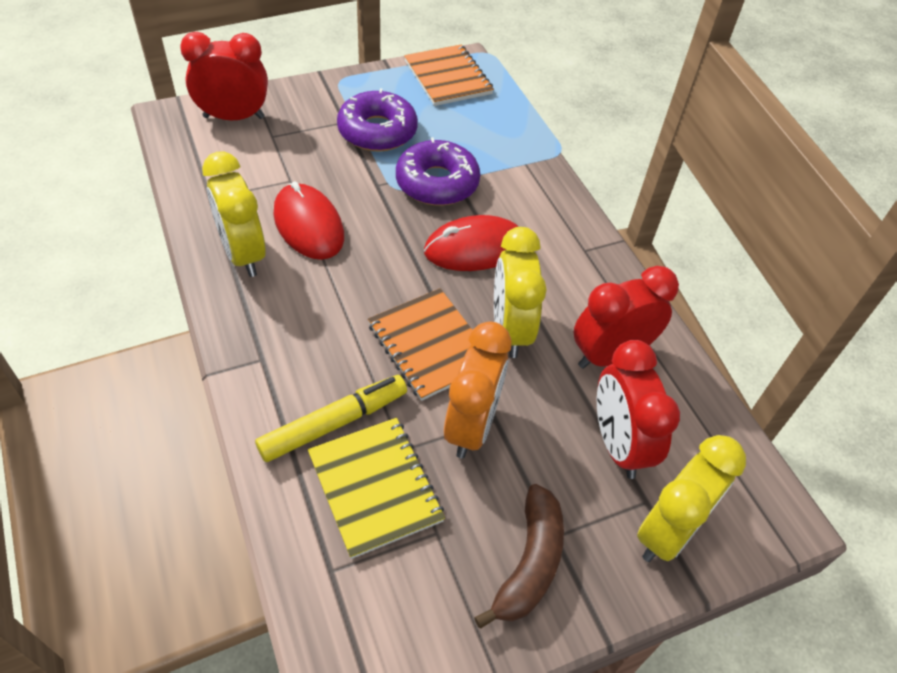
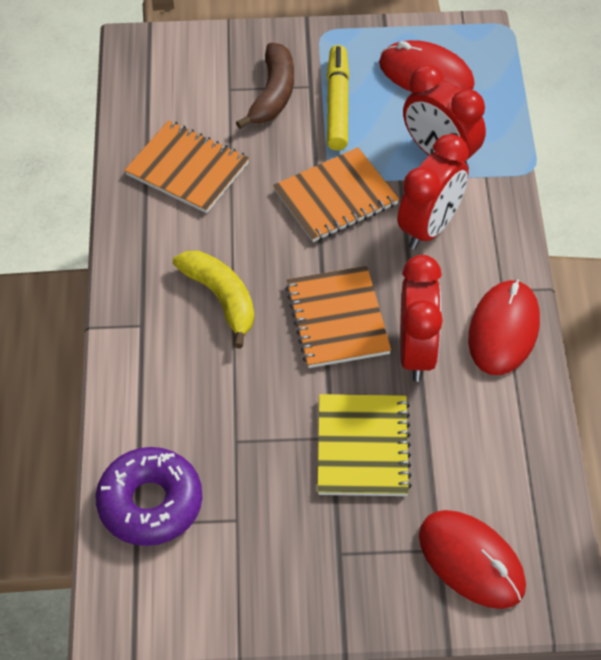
orange clock: [444,321,511,459] = 1 -> none = 0
orange notebook: [368,288,472,401] [404,45,494,106] = 2 -> [125,120,249,213] [273,147,399,242] [285,266,391,368] = 3
purple donut: [337,88,418,151] [396,137,480,206] = 2 -> [96,447,202,546] = 1
red mouse: [273,181,344,260] [424,215,519,271] = 2 -> [379,40,475,92] [419,510,526,609] [468,280,540,375] = 3
yellow banana: none = 0 -> [173,251,254,348] = 1
yellow clock: [202,151,266,277] [494,227,547,358] [637,435,746,562] = 3 -> none = 0

